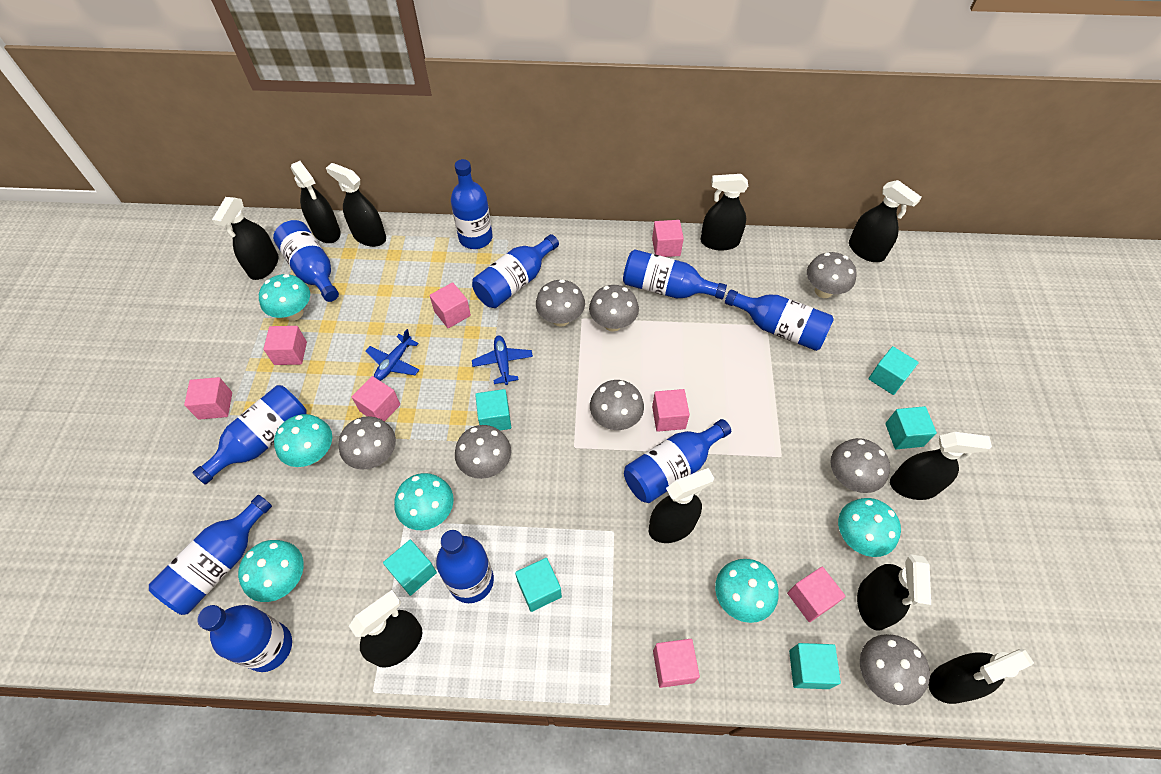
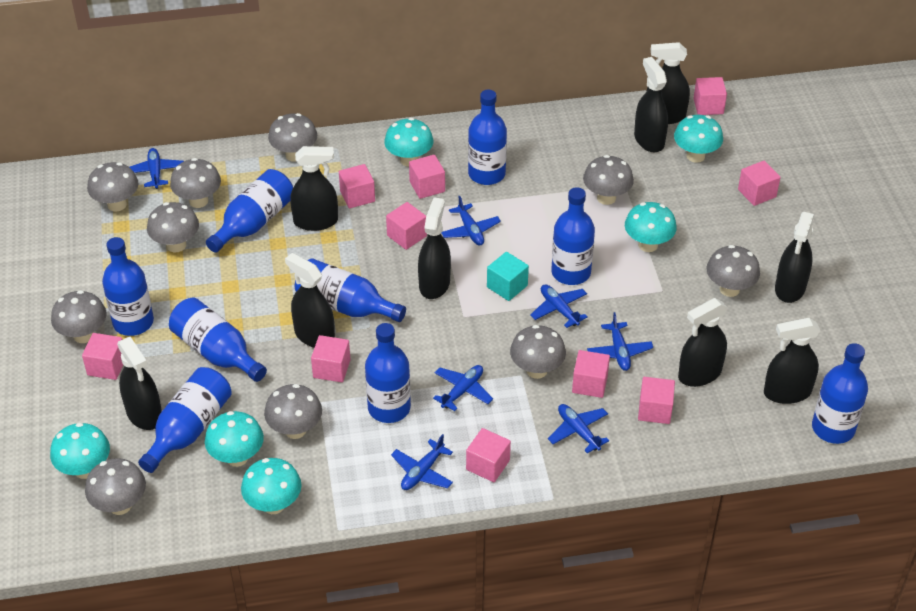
black spray bottle: [212,197,279,280] [291,161,341,243] [326,163,386,247] [349,590,422,668] [649,468,714,543] [700,174,748,251] [849,180,922,262] [857,554,931,631] [890,432,992,500] [929,649,1034,704] = 10 -> [117,337,162,430] [285,253,335,348] [290,146,338,231] [418,197,451,299] [634,57,668,152] [646,42,690,124] [678,298,728,387] [764,318,820,404] [775,212,814,303] = 9
blue bottle: [149,495,272,615] [192,385,307,485] [197,605,292,672] [273,220,339,302] [436,530,494,603] [451,159,493,249] [472,234,559,308] [623,249,727,299] [624,419,731,503] [725,289,834,351] = 10 -> [102,237,154,336] [138,367,232,473] [169,298,267,382] [206,169,293,253] [295,258,406,322] [365,323,411,423] [468,90,507,185] [551,187,595,285] [812,343,868,444] = 9
blue plane: [365,329,419,381] [472,336,533,385] = 2 -> [130,148,184,189] [391,434,453,490] [433,365,493,411] [442,196,501,246] [530,284,588,328] [548,404,609,453] [587,312,653,371] = 7
grey mushroom: [339,416,396,470] [455,425,511,479] [536,279,585,327] [589,285,639,332] [590,380,644,430] [807,252,857,298] [830,438,890,493] [860,634,930,705] = 8 -> [51,290,107,343] [85,458,146,515] [87,162,138,211] [147,202,199,252] [170,158,221,208] [264,384,322,439] [268,113,317,162] [510,325,566,379] [583,155,634,205] [706,245,760,297] = 10
pink cube: [184,377,232,420] [263,326,307,365] [352,376,400,422] [430,282,471,328] [652,220,684,257] [652,389,690,432] [653,639,700,688] [787,567,846,622] = 8 -> [82,333,123,380] [311,335,351,382] [339,164,375,208] [386,202,427,250] [409,154,445,199] [466,428,511,482] [572,350,610,398] [638,377,675,424] [694,77,727,115] [738,161,781,206] = 10
turquoise cube: [383,540,437,596] [475,389,511,430] [515,558,562,612] [789,643,841,689] [868,346,919,395] [885,406,937,449] = 6 -> [487,252,529,301] = 1

